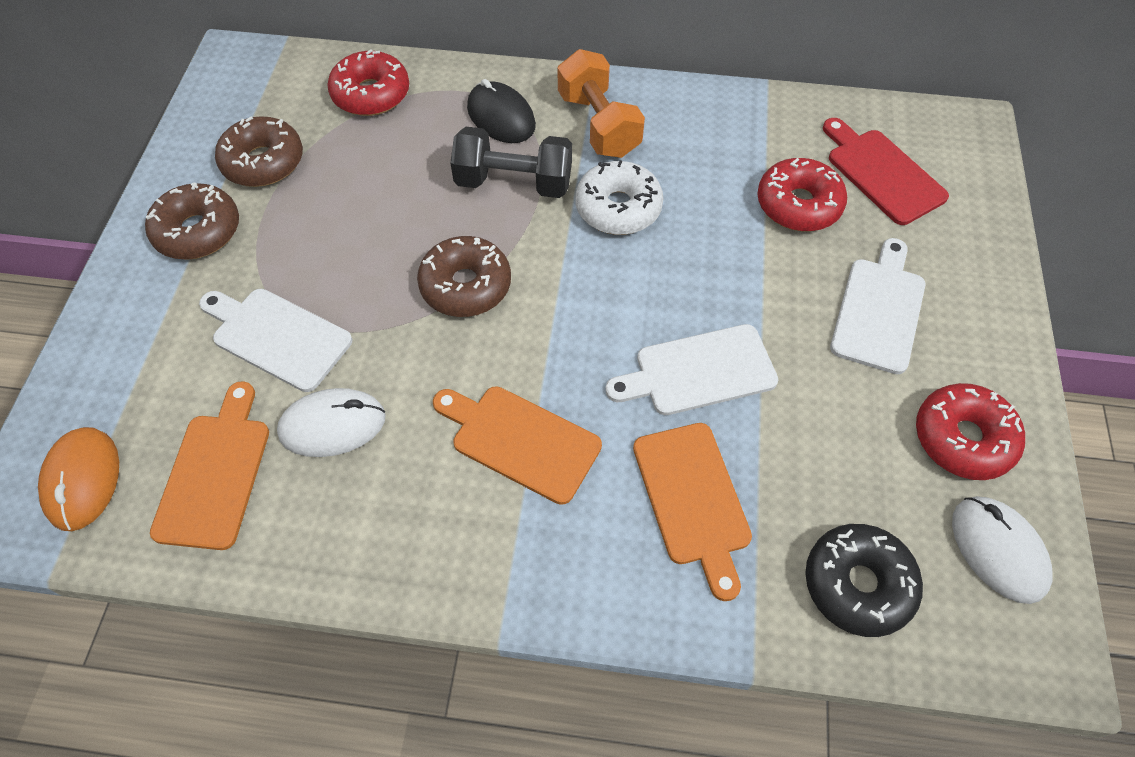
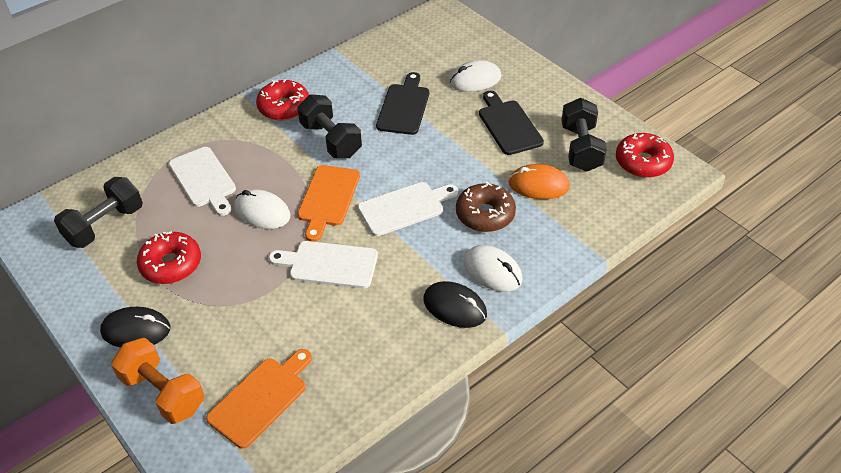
black cutting board: none = 0 -> [376,72,429,135] [479,91,544,155] = 2
black donut: [805,524,923,637] = 1 -> none = 0
black dumbbell: [450,127,572,198] = 1 -> [54,177,143,248] [297,94,362,158] [561,98,607,172] = 3
black mouse: [467,79,536,143] = 1 -> [100,307,170,348] [423,281,487,328] = 2
brown donut: [145,183,239,260] [215,116,303,187] [417,236,511,317] = 3 -> [456,182,516,232] = 1
orange cutting board: [150,382,269,550] [433,387,602,505] [633,423,752,601] = 3 -> [206,349,312,449] [297,165,360,242] = 2
red cutting board: [823,118,949,225] = 1 -> none = 0
white donut: [575,160,663,235] = 1 -> none = 0
white mouse: [277,388,386,457] [952,496,1052,604] = 2 -> [234,189,290,229] [449,60,502,92] [463,245,522,292] = 3

